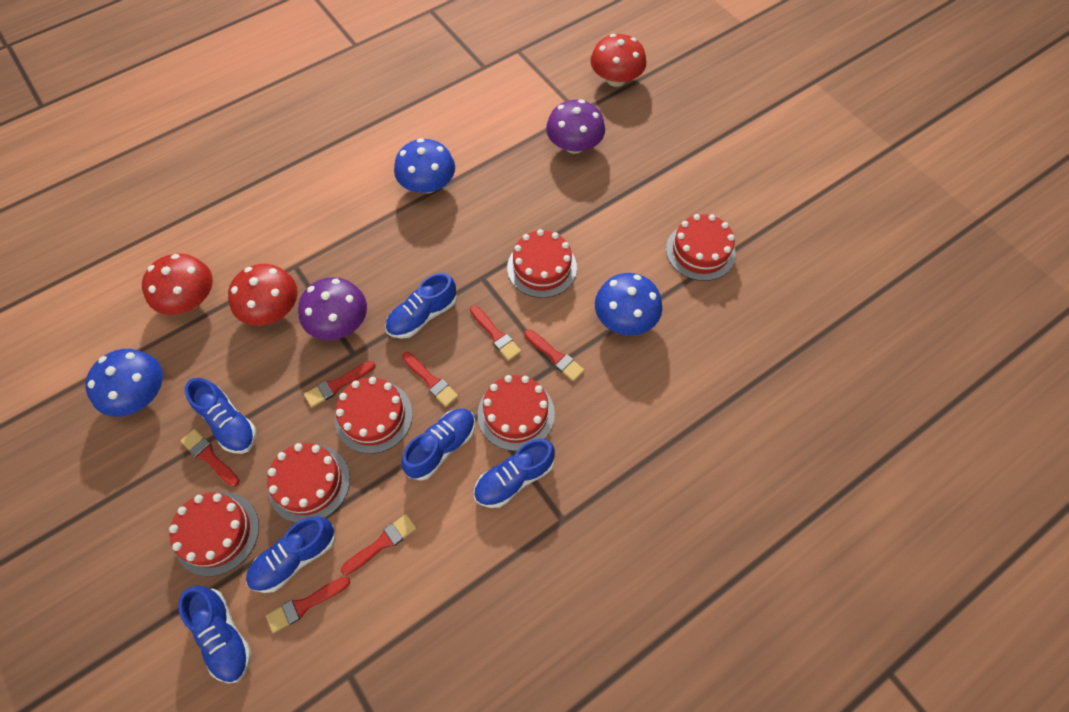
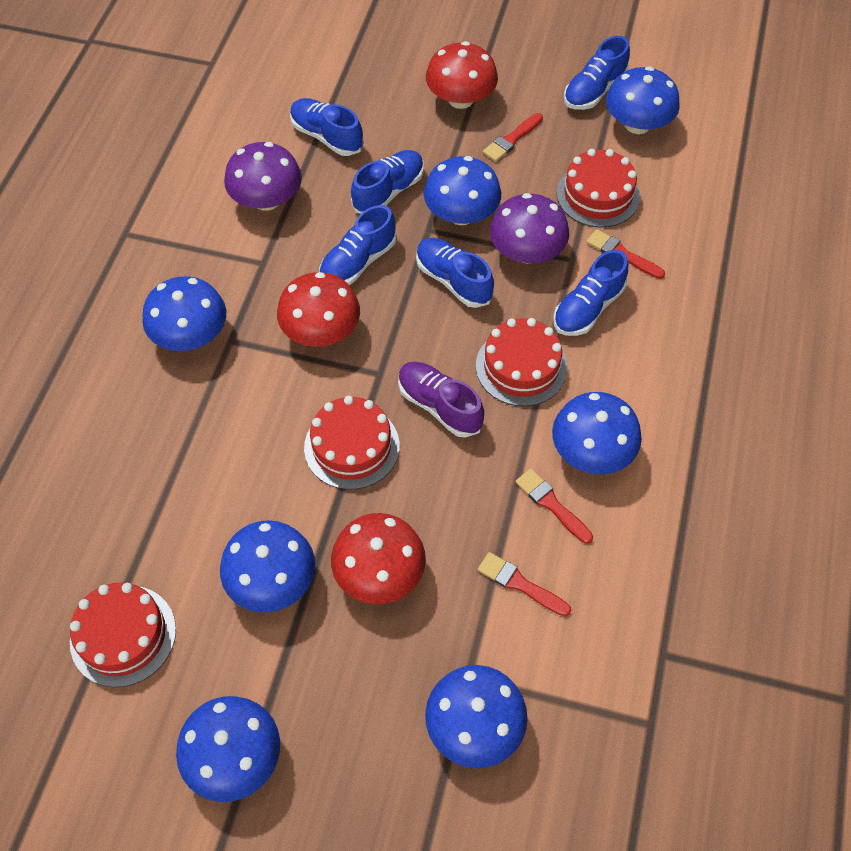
blue mushroom: [85,349,163,417] [394,138,455,193] [595,273,662,335] = 3 -> [142,276,226,351] [176,696,280,802] [220,520,315,612] [424,156,501,225] [425,665,528,768] [552,392,642,474] [606,66,680,134] = 7
purple shoe: none = 0 -> [398,362,484,438] = 1
red brush: [181,429,239,487] [266,577,350,633] [304,361,375,408] [341,514,417,575] [402,352,458,407] [470,305,521,361] [524,329,584,381] = 7 -> [478,552,571,616] [483,113,543,162] [515,469,593,544] [586,229,665,279] = 4
red cake: [169,492,259,576] [267,443,350,523] [335,377,413,454] [477,375,555,451] [507,229,577,298] [666,214,736,281] = 6 -> [70,583,176,687] [304,396,400,490] [476,318,567,406] [557,149,640,227] = 4

